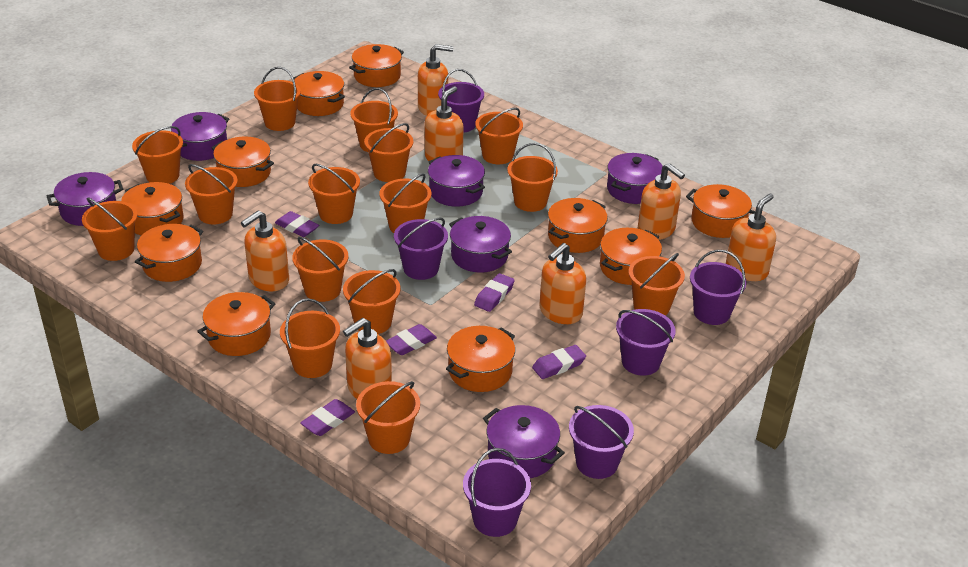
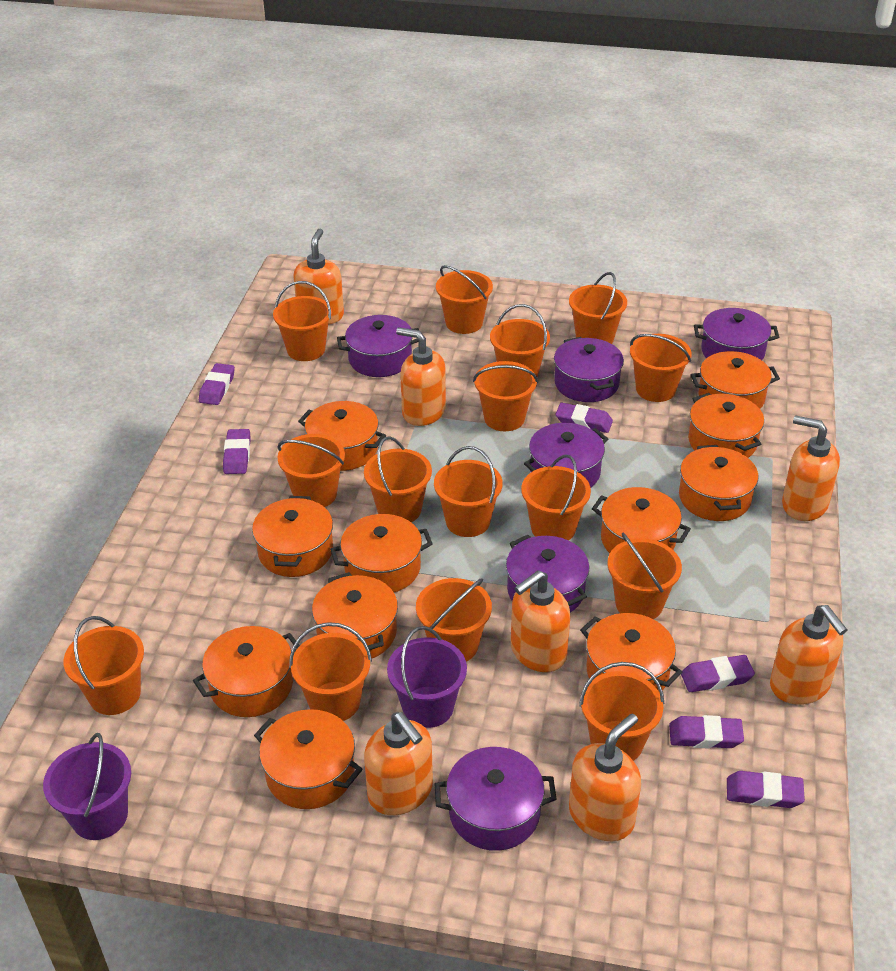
orange pot: [121,182,184,236] [135,224,203,282] [197,292,275,356] [211,136,274,187] [293,71,345,116] [349,44,404,87] [446,326,515,392] [548,198,608,253] [600,228,662,285] [686,184,755,238] = 10 -> [193,626,300,717] [252,496,333,577] [254,709,363,809] [298,401,386,471] [312,572,398,658] [330,514,433,592] [580,613,682,693] [592,487,691,553] [679,445,758,521] [688,393,764,458] [690,351,780,409] = 11
purple bucket: [394,217,448,280] [438,69,484,133] [463,448,531,537] [569,405,634,479] [616,309,675,376] [690,250,747,325] = 6 -> [43,733,131,840] [387,626,467,728] = 2
purple eraser: [275,211,319,237] [300,399,355,436] [386,324,437,355] [474,273,515,312] [532,345,586,379] = 5 -> [199,363,235,405] [223,429,251,474] [556,403,613,433] [669,715,744,749] [681,655,755,692] [727,771,805,808] = 6

